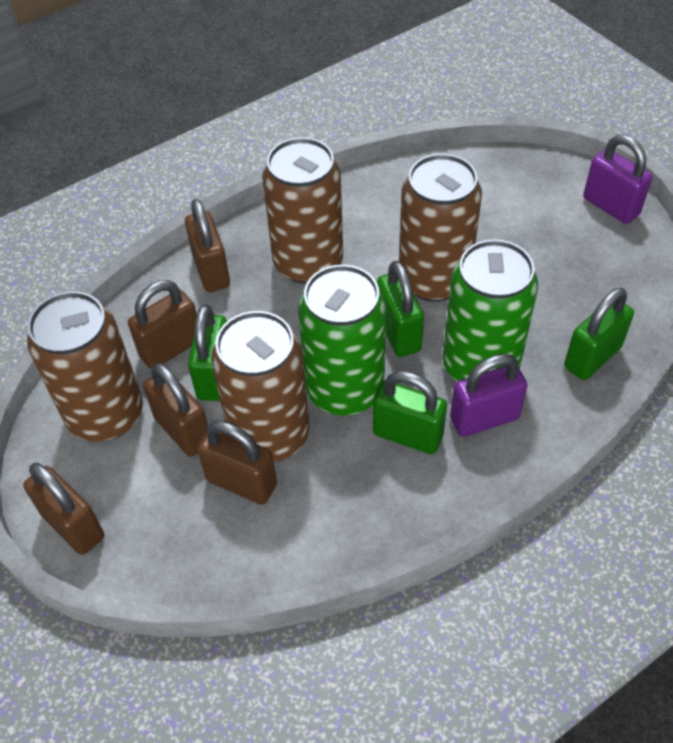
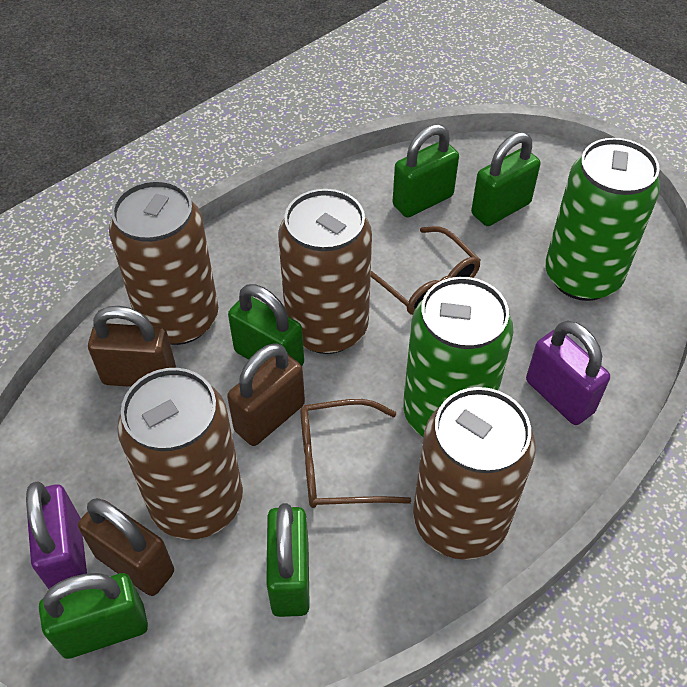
brown glasses: none = 0 -> [300,399,411,508] [371,226,481,315] = 2
brown padlock: [23,463,104,555] [128,280,197,369] [143,363,208,457] [185,199,230,292] [197,421,277,505] = 5 -> [78,498,174,596] [88,306,176,387] [227,343,305,446] = 3
green padlock: [188,304,227,401] [373,371,447,454] [377,261,424,357] [564,288,634,380] = 4 -> [39,573,148,659] [228,284,304,366] [266,503,310,617] [393,124,459,218] [471,132,541,226] = 5

